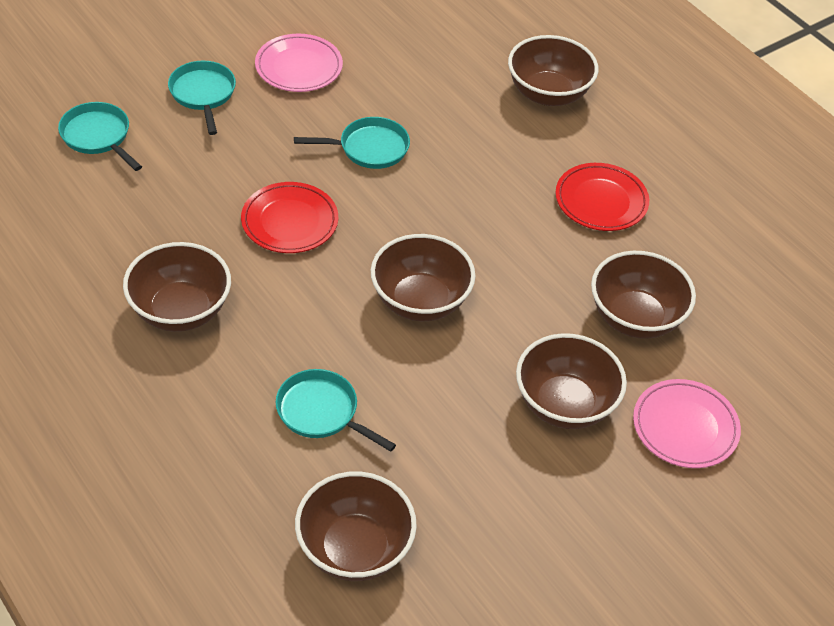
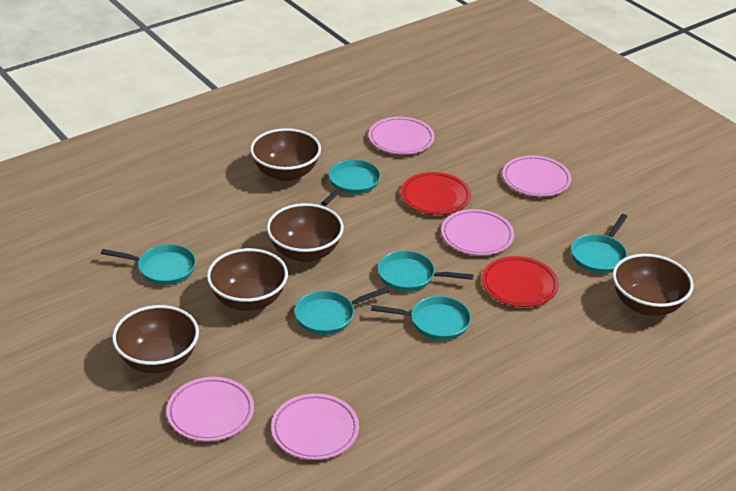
brown bowl: [123,242,231,332] [295,471,417,581] [371,234,475,321] [508,35,598,106] [516,333,627,429] [591,251,696,339] = 6 -> [112,305,199,373] [207,248,288,311] [250,128,321,181] [267,203,344,262] [612,254,694,316] = 5
pink plate: [255,34,343,92] [633,379,741,468] = 2 -> [166,377,254,441] [271,393,359,460] [369,117,435,155] [441,209,514,255] [502,155,571,197] = 5
turquoise pan: [58,102,142,171] [168,61,236,135] [275,369,396,452] [294,117,410,169] = 4 -> [101,244,196,285] [295,287,389,335] [321,159,381,206] [371,296,471,340] [378,251,474,292] [571,214,628,273] = 6

